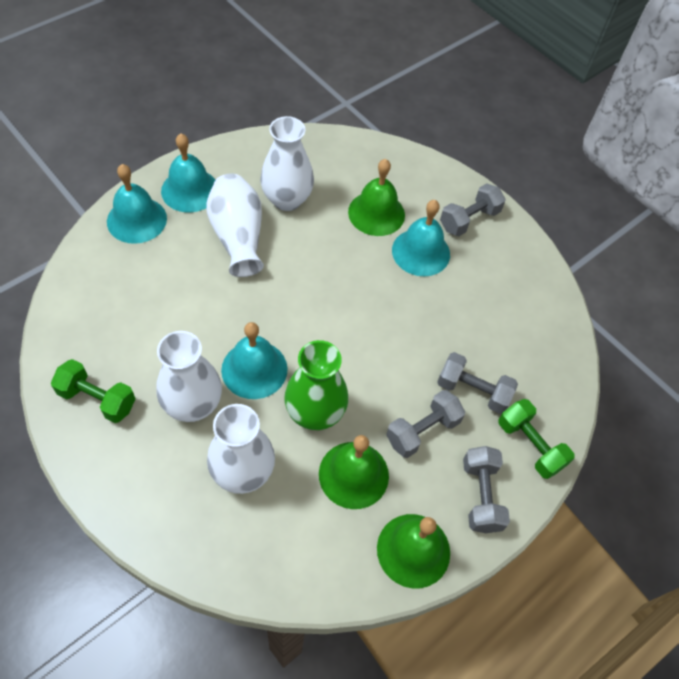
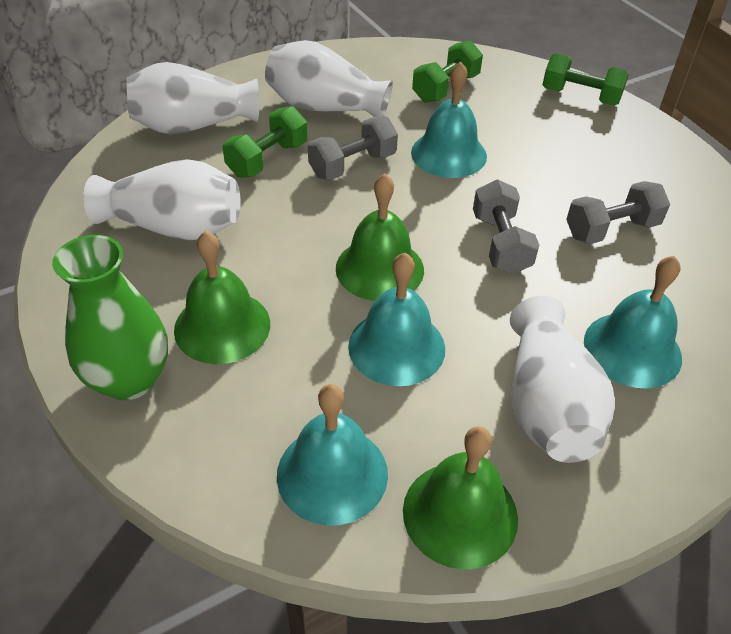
green dumbbell: [51,359,136,423] [499,399,574,479] = 2 -> [223,106,308,178] [412,40,483,103] [542,53,629,106] = 3
grey dumbbell: [386,390,465,458] [437,352,518,414] [440,183,506,236] [463,446,510,533] = 4 -> [308,116,398,180] [473,180,539,274] [566,181,670,244] = 3

